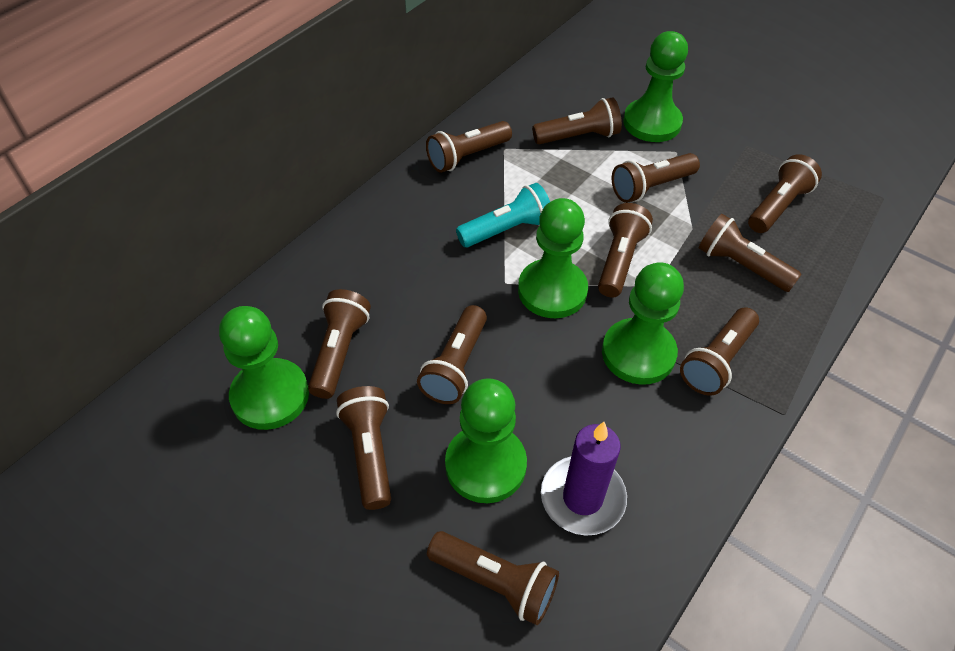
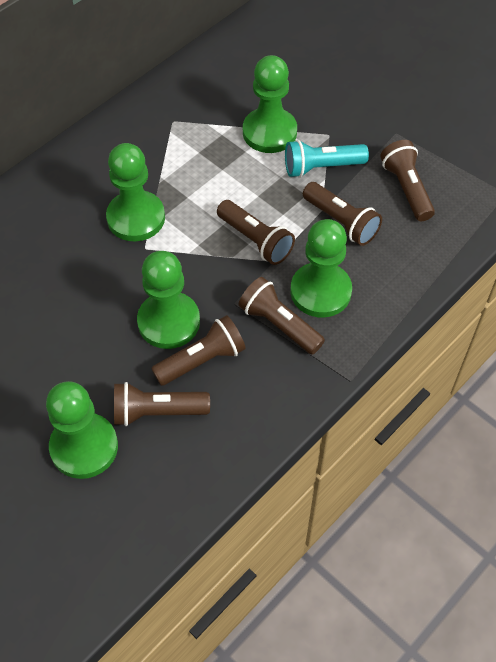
brown flashlight: [308,289,371,399] [336,386,391,510] [417,305,487,404] [426,121,512,173] [427,531,559,625] [532,97,622,145] [598,203,653,298] [612,153,700,203] [680,307,759,396] [699,214,802,292] [748,154,822,233] = 11 -> [114,382,210,426] [151,315,246,386] [217,200,295,265] [238,277,325,355] [303,182,382,246] [380,140,435,221] = 6
purple candle: [541,422,627,536] = 1 -> none = 0

